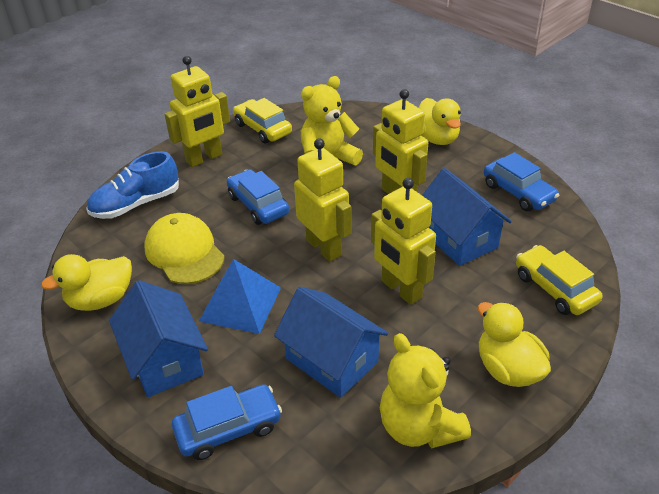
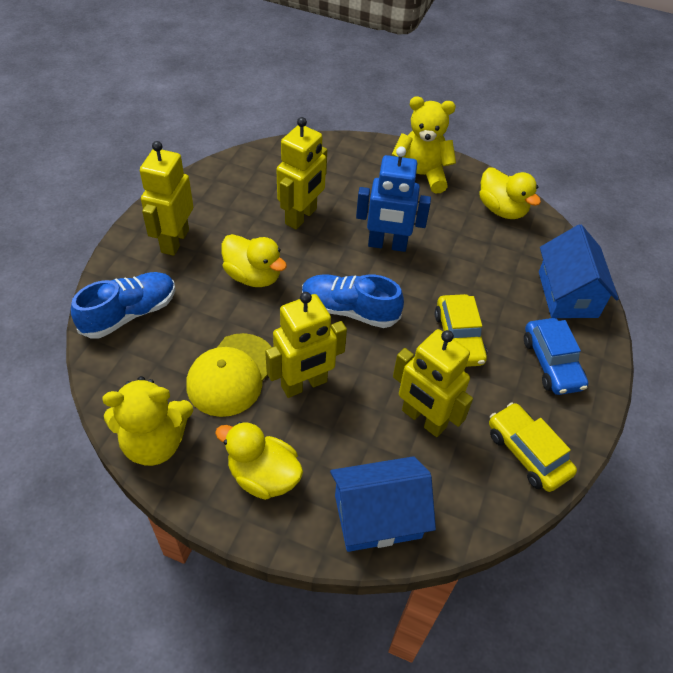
blue car: [172,384,282,460] [227,169,289,225] [483,152,559,211] = 3 -> [524,318,588,395] = 1
blue house: [109,280,208,397] [274,286,388,398] [422,168,512,266] = 3 -> [330,456,436,552] [539,224,619,318] = 2
blue pyramid: [199,259,281,334] = 1 -> none = 0
blue robot: none = 0 -> [356,146,431,252] = 1
blue shoe: [86,151,179,219] = 1 -> [71,272,175,339] [302,274,404,328] = 2

